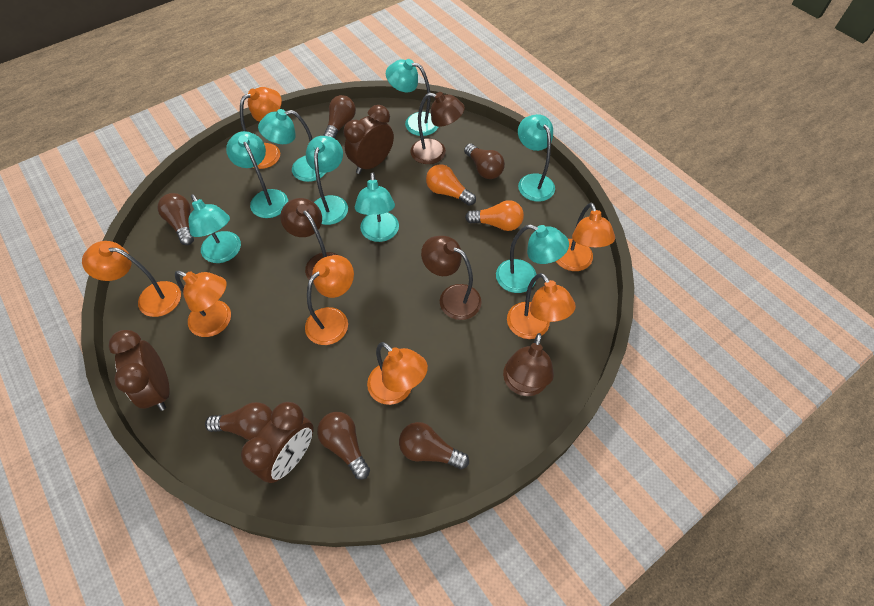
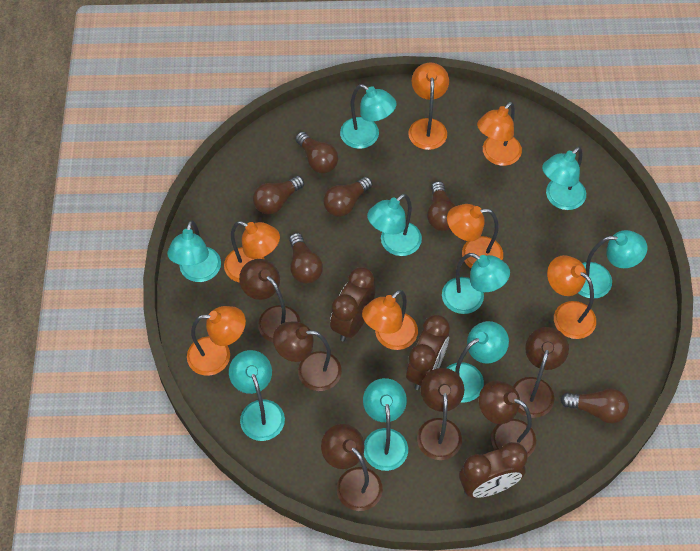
brown lamp: [280,198,338,283] [410,92,465,164] [421,236,482,320] [503,333,554,396] = 4 -> [239,259,301,343] [273,321,342,391] [321,424,383,511] [417,368,464,460] [479,380,536,457] [513,327,569,418] = 6
orange light bulb: [426,164,476,206] [465,200,524,231] = 2 -> none = 0
turquoise lamp: [188,194,241,263] [226,131,288,218] [258,109,326,182] [306,136,348,225] [355,172,399,242] [386,59,439,136] [496,224,569,293] [518,114,555,202] = 8 -> [167,220,221,282] [229,350,285,441] [340,84,397,149] [363,378,408,471] [367,194,422,256] [442,253,510,314] [447,321,509,403] [542,147,586,210] [578,230,647,298] = 9

